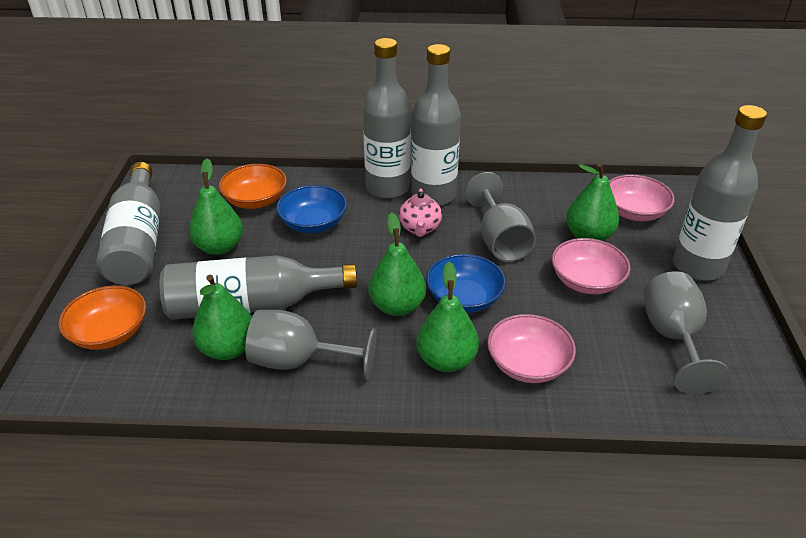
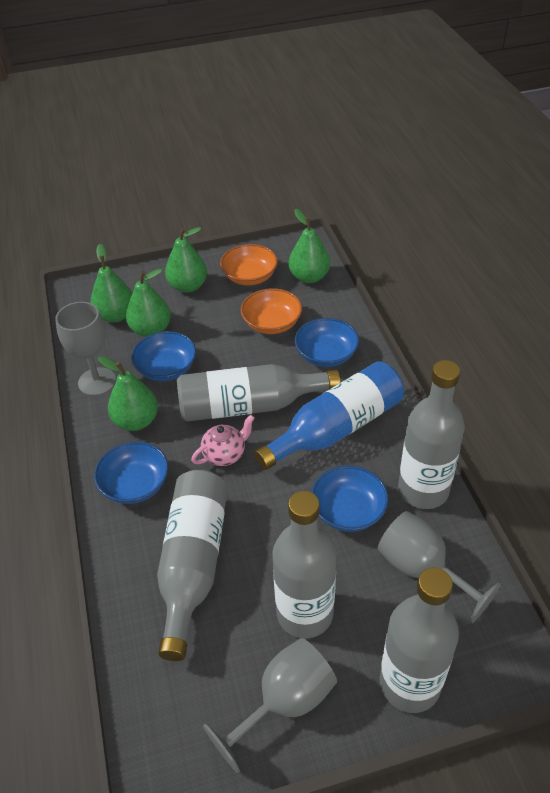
blue bottle: none = 0 -> [254,361,404,470] = 1
blue bowl: [276,185,347,233] [426,254,506,313] = 2 -> [94,441,169,504] [131,331,196,381] [295,318,359,367] [311,466,389,532] = 4
pink bowl: [487,314,576,383] [552,238,631,294] [609,175,675,221] = 3 -> none = 0

